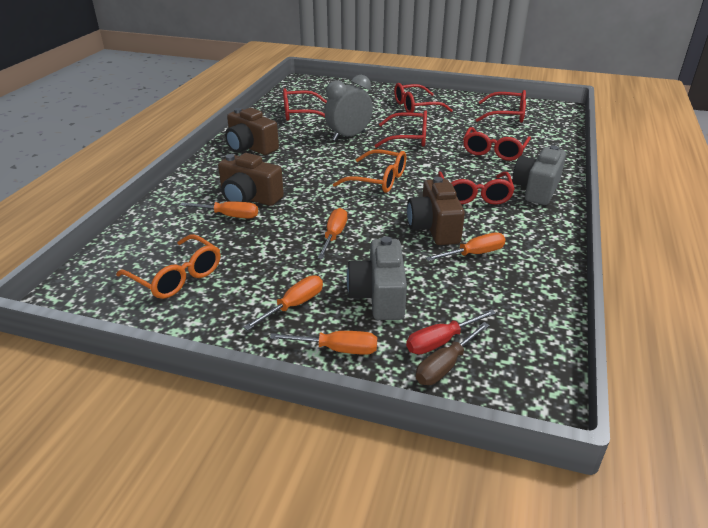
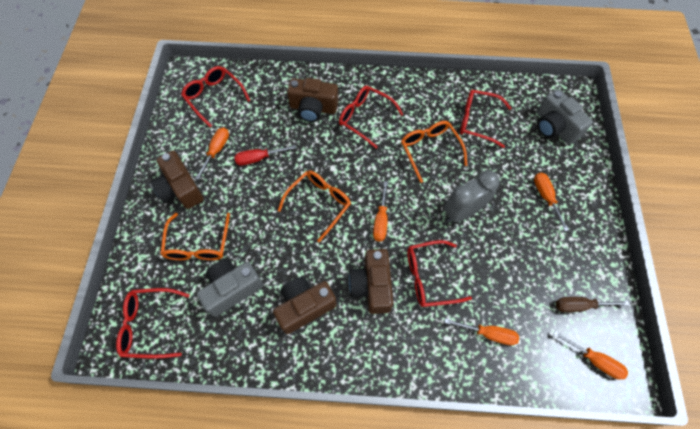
brown camera: [218,153,284,206] [225,108,279,155] [407,177,465,245] = 3 -> [151,150,204,209] [273,277,337,334] [287,78,339,122] [349,249,393,314] = 4
orange glasses: [116,234,220,299] [333,149,406,193] = 2 -> [160,213,230,260] [278,170,351,242] [401,121,467,183] = 3
red glasses: [283,88,327,121] [374,110,427,148] [394,83,453,113] [438,172,515,205] [463,127,531,161] [476,90,526,123] = 6 -> [116,288,190,358] [181,66,251,128] [339,86,403,149] [407,240,472,307] [460,89,511,148] = 5

